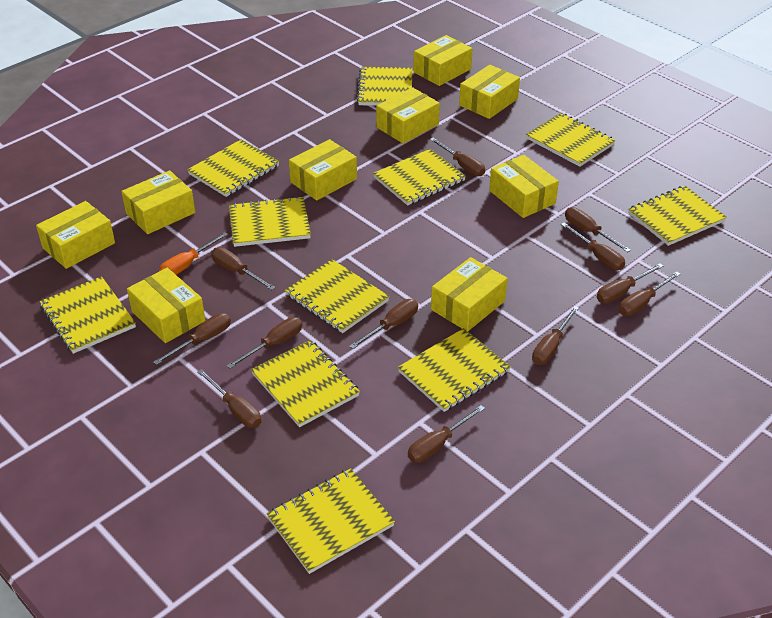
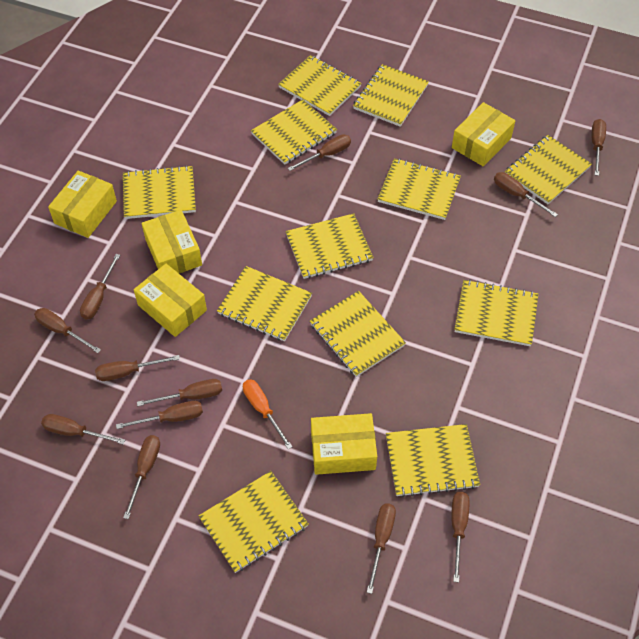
yellow box: [36,201,115,269] [121,170,195,234] [127,268,206,343] [289,139,357,200] [376,87,440,143] [413,35,473,86] [431,257,508,331] [459,65,520,119] [489,155,559,218] = 9 -> [48,170,117,238] [134,264,207,337] [142,210,202,273] [311,413,377,475] [452,102,515,166] = 5
yellow notebook: [39,276,136,354] [187,139,280,197] [229,196,311,247] [251,340,360,427] [267,468,395,574] [285,259,390,333] [357,67,413,106] [373,149,466,206] [398,328,511,412] [526,113,615,167] [628,186,727,246] = 11 -> [123,165,196,219] [199,471,309,573] [217,266,312,342] [251,99,337,165] [278,55,362,116] [286,213,374,279] [310,291,406,377] [353,64,429,127] [378,158,461,220] [386,424,480,497] [454,280,538,346] [505,135,592,204] = 12

